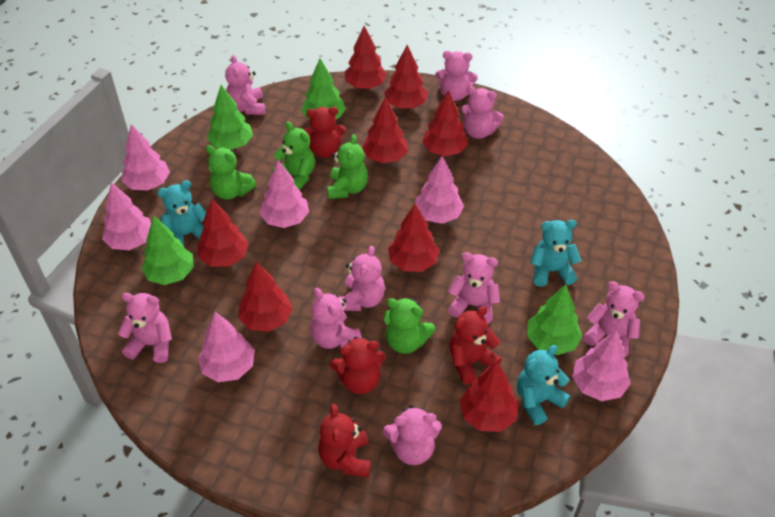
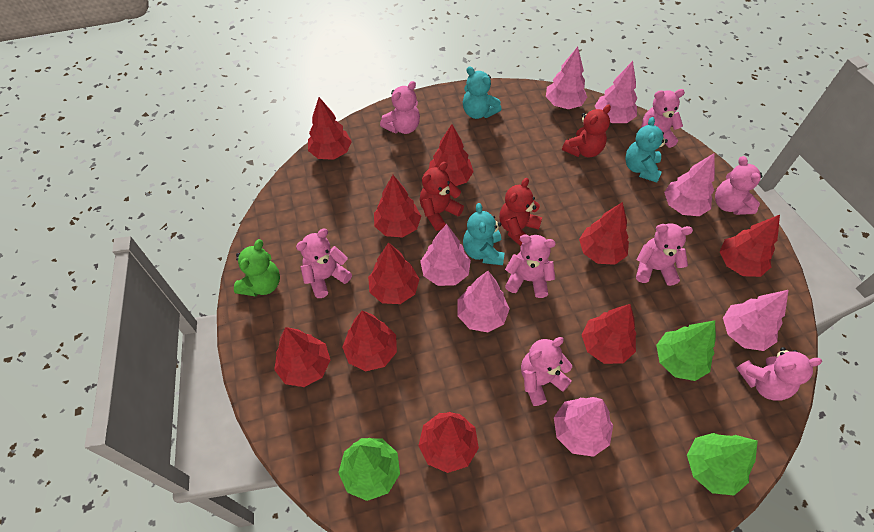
green teddy bear: [206,145,257,200] [271,122,315,190] [327,134,368,199] [384,298,435,354] = 4 -> [234,239,280,297] = 1
green tree: [141,216,194,285] [207,85,253,150] [302,59,346,120] [527,284,582,355] = 4 -> [338,438,400,501] [656,321,716,381] [687,433,758,495] = 3
pink teddy bear: [118,293,172,363] [225,55,265,115] [310,288,362,349] [339,246,385,311] [383,405,442,465] [435,51,478,101] [448,252,500,324] [461,86,504,139] [583,282,645,357] = 9 -> [296,229,352,298] [380,81,420,134] [505,234,556,298] [521,337,572,406] [636,223,693,286] [640,89,685,148] [715,156,762,215] [736,347,822,401] = 8
pink tree: [102,182,151,250] [122,124,170,191] [198,312,255,382] [259,160,309,228] [415,156,464,224] [572,330,631,401] = 6 -> [420,224,471,286] [457,271,510,332] [546,47,587,109] [554,397,613,457] [595,61,638,123] [664,154,715,216] [723,290,789,351] = 7
red teddy bear: [303,107,346,158] [318,404,371,477] [330,336,386,394] [450,306,502,384] = 4 -> [420,162,464,231] [499,178,542,246] [562,105,611,157] = 3
red tree: [197,199,249,267] [238,262,293,332] [345,26,387,89] [362,97,408,163] [384,45,428,108] [388,204,439,272] [422,90,468,156] [460,361,519,432] = 8 -> [274,327,331,387] [308,97,352,160] [342,310,397,371] [368,242,420,304] [374,175,422,238] [418,412,479,473] [429,124,474,186] [579,202,629,265] [582,304,637,364] [719,215,780,277] = 10

